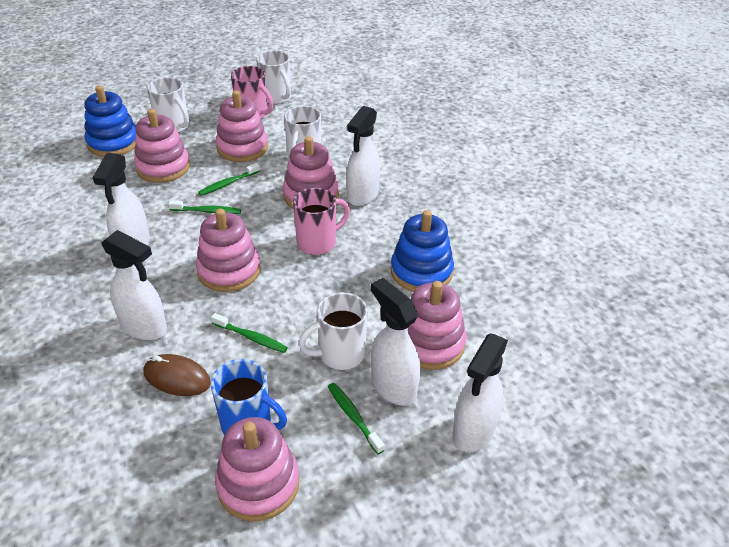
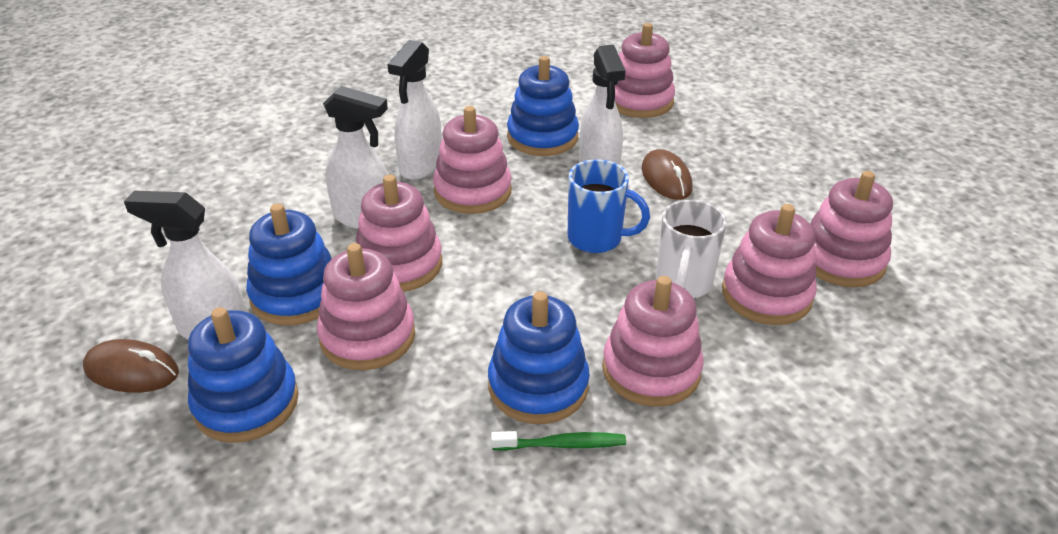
blue stacking toy: [84,85,137,157] [391,210,454,292] = 2 -> [188,307,299,443] [246,203,332,325] [488,291,590,424] [507,56,579,156] = 4
brown mouse: [144,354,211,396] = 1 -> [83,339,179,393] [642,149,693,200] = 2
green toothbrush: [168,200,241,214] [198,163,260,196] [211,313,288,353] [328,383,384,454] = 4 -> [491,431,626,451] = 1
pink mug: [231,66,273,119] [293,188,350,255] = 2 -> none = 0
pink stacking toy: [134,109,190,183] [196,209,261,292] [215,417,299,521] [216,90,268,162] [283,136,339,209] [408,281,467,370] = 6 -> [317,243,415,370] [356,174,442,292] [433,106,512,214] [602,276,704,407] [615,23,675,118] [722,204,817,325] [810,171,893,287] = 7
white mug: [147,77,189,133] [256,50,291,104] [284,106,321,159] [298,292,368,370] = 4 -> [656,200,727,298] = 1
white spray bottle: [93,153,150,245] [101,230,167,340] [346,106,380,206] [371,278,421,406] [452,333,508,452] = 5 -> [124,191,246,340] [323,86,389,229] [388,40,442,180] [579,45,626,165] = 4

